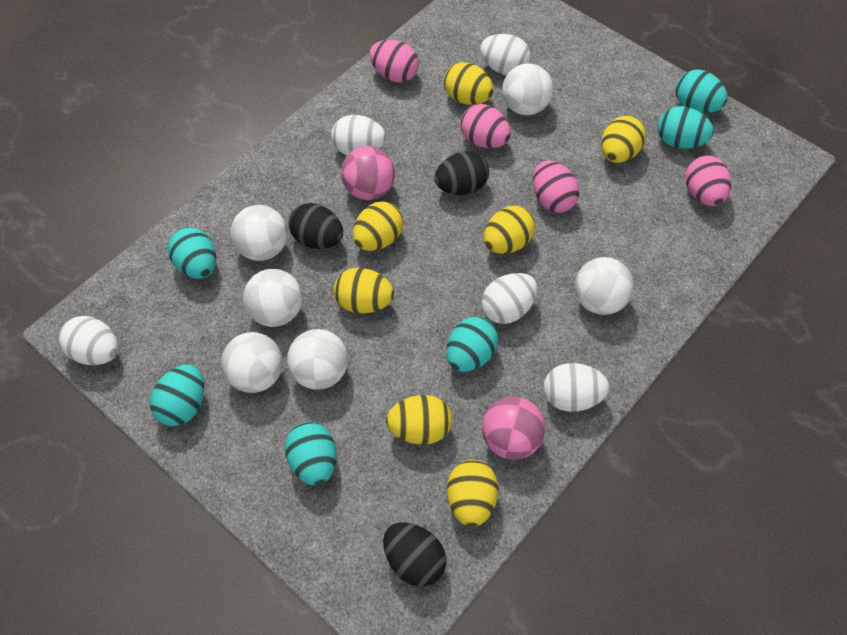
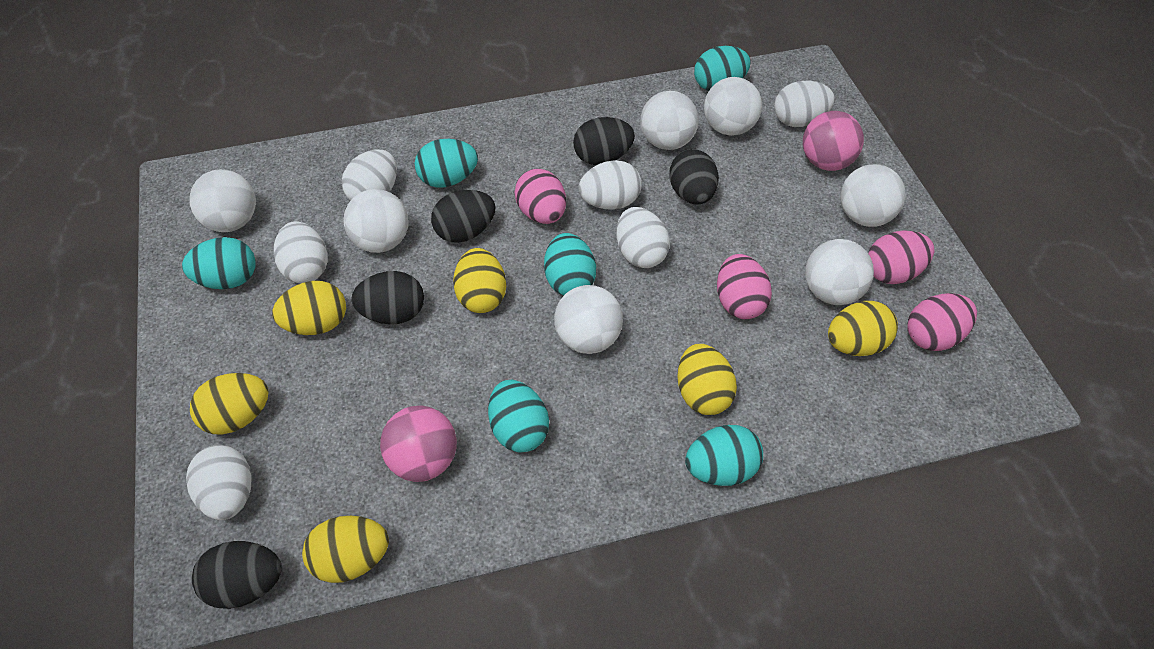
black egg: [289,203,343,249] [383,522,446,587] [435,151,489,195] = 3 -> [192,541,282,609] [351,271,424,324] [431,190,496,243] [573,117,635,165] [669,149,719,205] = 5
white ball: [221,332,283,393] [231,205,287,261] [243,269,302,327] [287,329,348,390] [502,63,553,115] [575,257,634,315] = 6 -> [189,169,256,232] [344,189,408,253] [554,285,623,354] [640,91,699,150] [704,77,762,136] [805,239,874,305] [841,164,906,227] = 7
white egg: [59,316,118,365] [331,115,386,155] [480,34,531,75] [481,273,538,324] [543,363,609,412] = 5 -> [186,445,251,520] [274,221,328,284] [342,149,397,201] [578,160,642,210] [616,207,670,268] [774,81,835,127] = 6
yellow egg: [334,268,394,314] [353,201,403,251] [386,395,452,445] [444,62,493,105] [447,460,498,527] [484,206,535,254] [601,115,646,163] = 7 -> [190,373,269,435] [272,281,346,335] [302,516,389,583] [453,248,506,313] [677,344,737,415] [828,301,898,356] = 6

